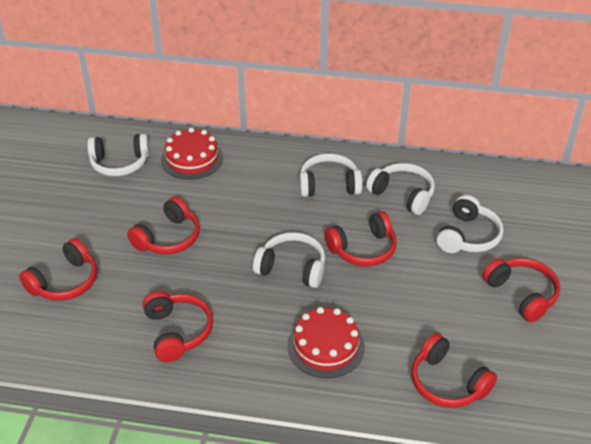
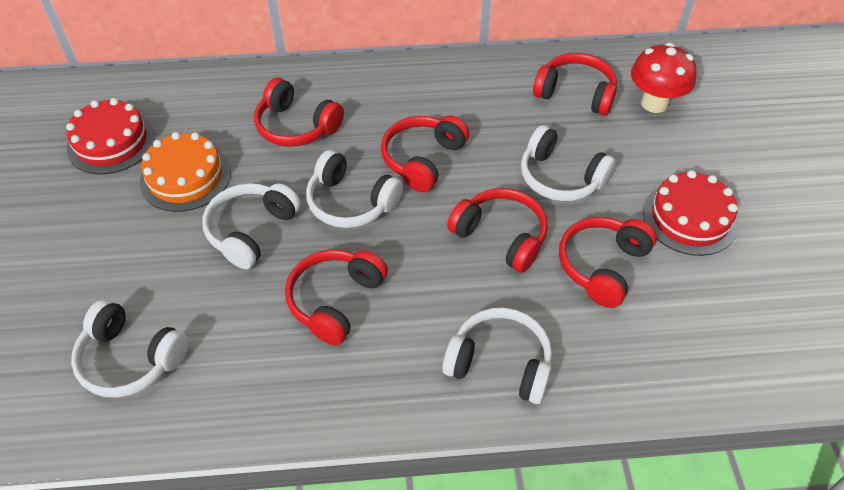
orange cake: none = 0 -> [140,132,231,212] = 1
red mushroom: none = 0 -> [631,43,697,113] = 1

